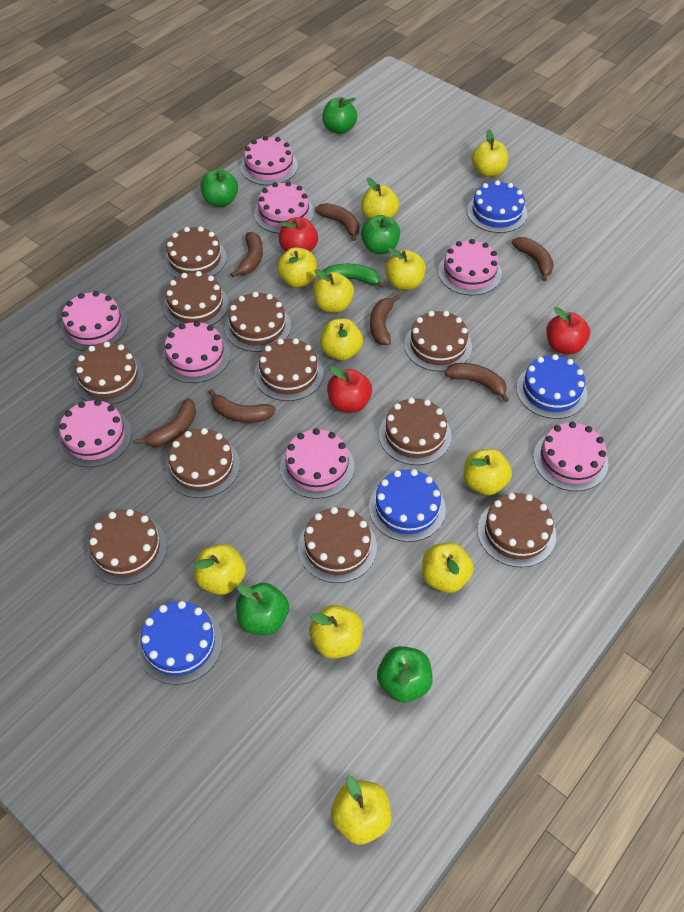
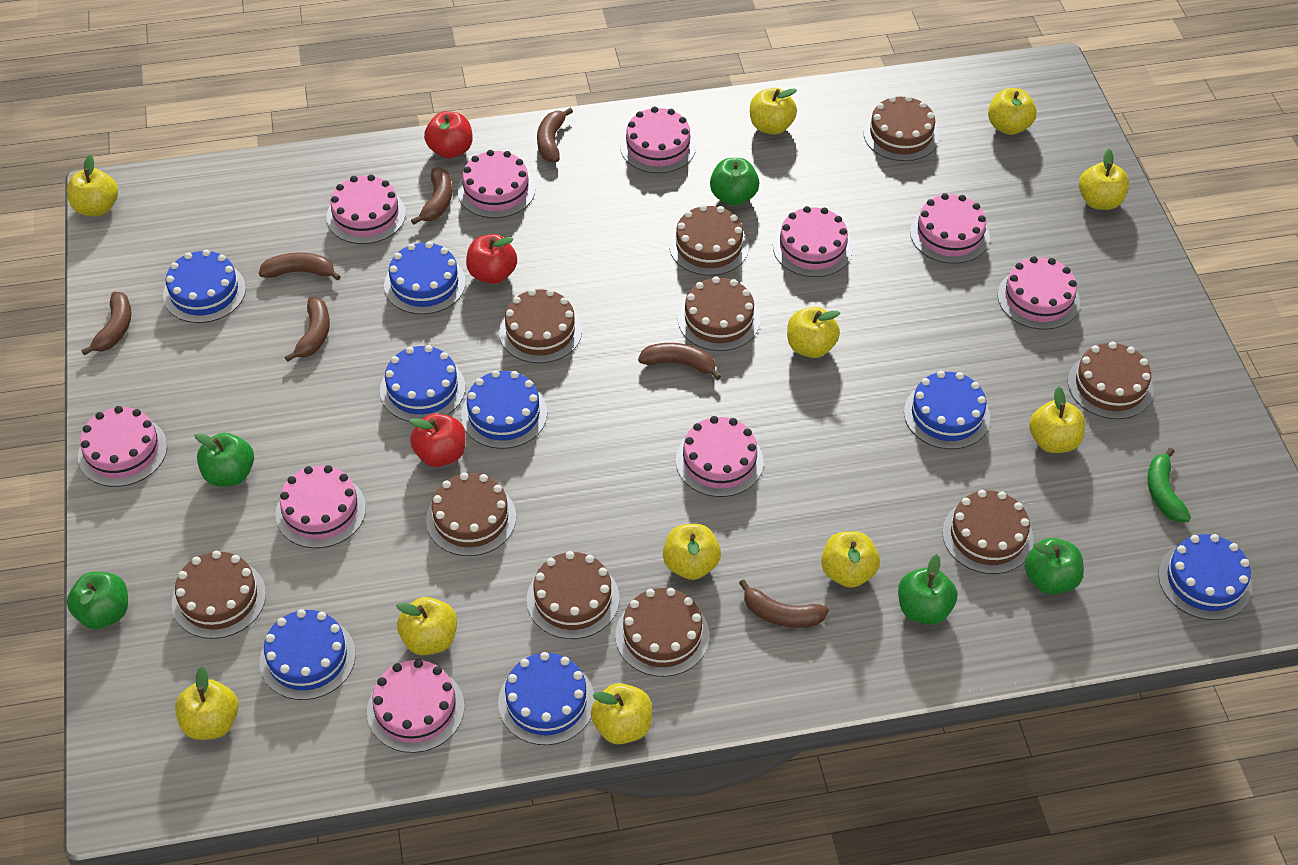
blue cake: [137,601,223,685] [369,469,446,542] [467,180,527,233] [516,354,587,419] = 4 -> [163,249,246,323] [260,609,356,700] [380,345,465,422] [384,241,466,314] [461,370,547,449] [498,652,595,745] [904,371,990,449] [1158,534,1252,620] = 8
brown cake: [74,342,144,405] [87,509,167,585] [163,271,229,327] [164,226,227,278] [165,428,240,498] [225,292,291,352] [254,338,323,401] [298,507,377,583] [379,398,452,465] [404,311,472,372] [477,493,556,567] = 11 -> [172,550,266,639] [426,472,516,556] [499,289,582,363] [527,551,619,639] [615,588,710,677] [669,205,749,276] [678,276,760,351] [863,95,939,161] [942,490,1034,574] [1068,342,1154,419] = 10
pink cake: [58,399,132,467] [61,291,128,351] [162,321,230,383] [241,136,298,185] [254,181,314,234] [280,428,355,499] [438,239,502,296] [533,422,608,491] = 8 -> [78,406,167,487] [275,465,366,548] [327,174,406,244] [367,659,464,753] [457,150,535,218] [620,106,696,173] [676,416,763,497] [773,206,853,277] [910,193,990,264] [998,256,1080,330] = 10

